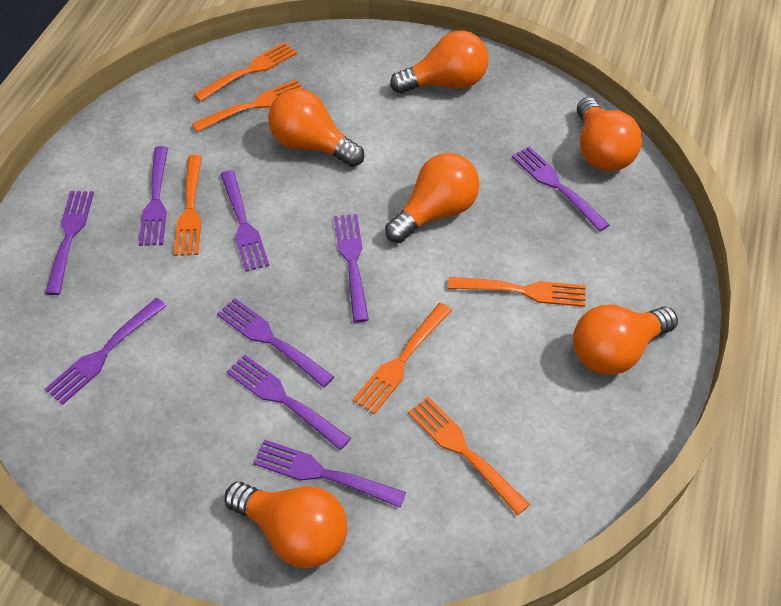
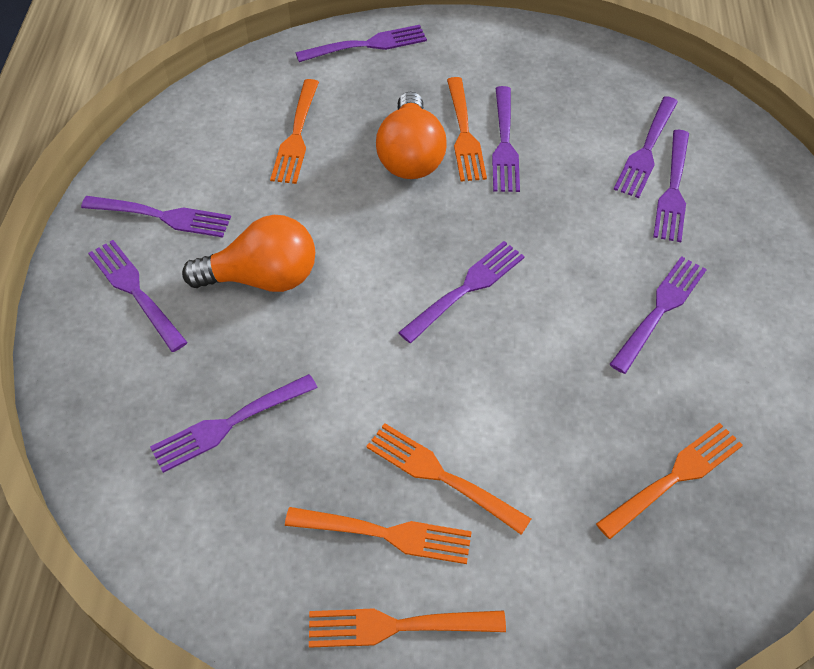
orange light bulb: [224,482,347,568] [268,89,364,167] [385,153,480,243] [390,31,489,94] [573,305,678,375] [577,97,642,171] = 6 -> [182,215,315,292] [376,92,447,179] = 2

